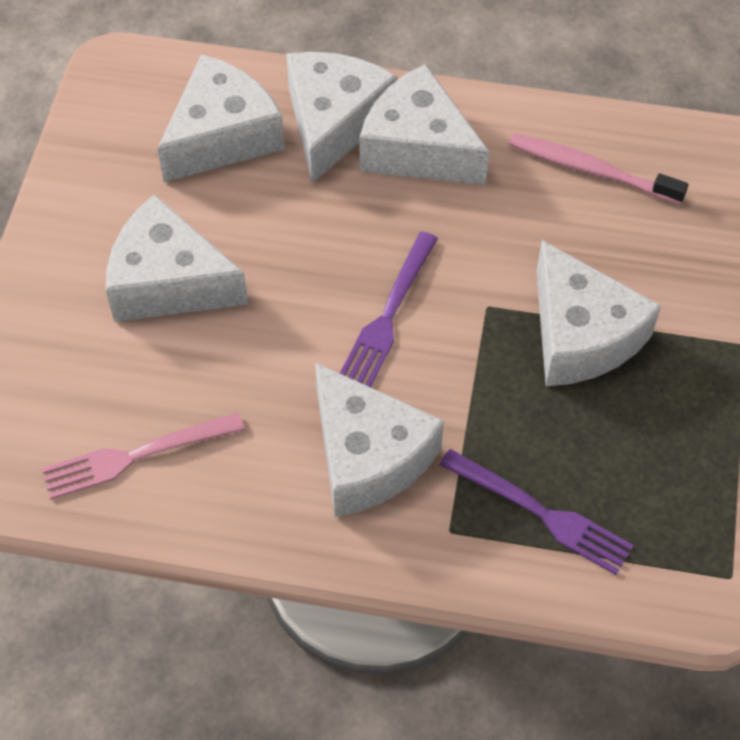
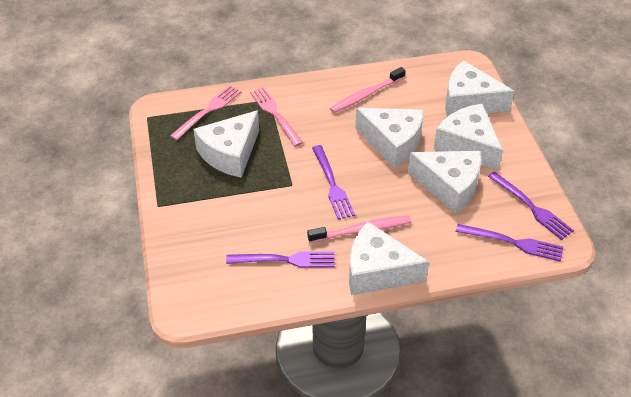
pink fork: [42,412,245,500] = 1 -> [170,85,241,140] [250,87,303,146] = 2
pink toothbrush: [509,133,688,205] = 1 -> [307,216,411,243] [330,67,405,113] = 2
purple fork: [340,231,438,387] [440,449,634,575] = 2 -> [226,251,335,268] [312,145,355,220] [456,224,563,262] [488,172,574,240] = 4

